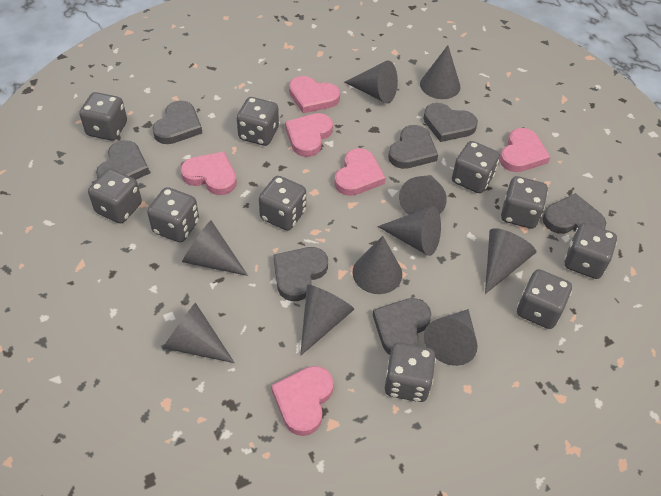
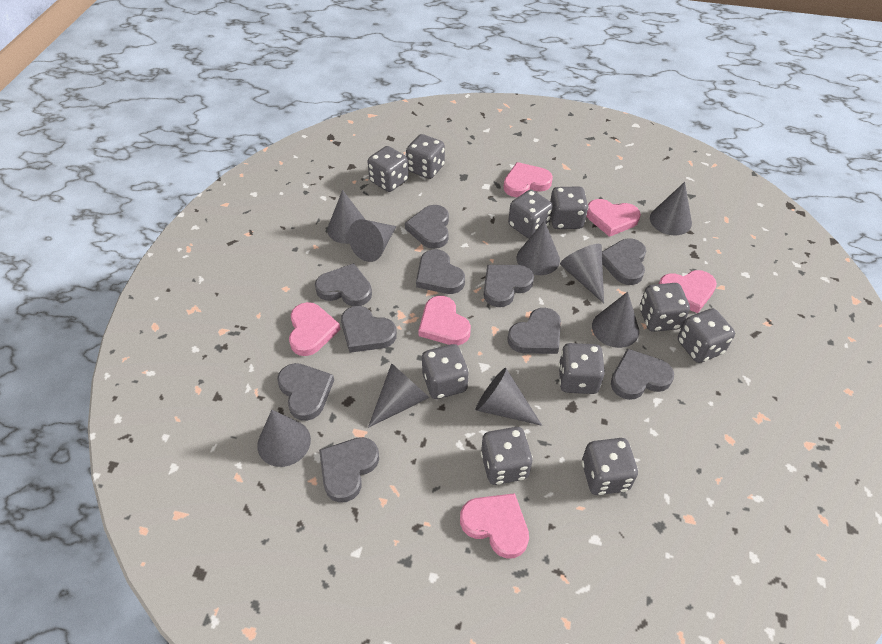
grey cone: [163,302,235,363] [182,220,248,276] [300,285,354,356] [345,60,398,104] [353,236,402,294] [377,206,441,256] [399,175,447,215] [420,45,460,99] [424,309,478,366] [485,228,536,294] = 10 -> [257,410,311,467] [327,190,366,244] [348,219,396,262] [368,363,430,428] [476,368,542,426] [517,221,560,275] [560,244,604,303] [592,292,639,348] [650,182,692,235] = 9
grey heart: [96,140,150,180] [153,100,202,144] [274,247,328,301] [373,298,431,355] [388,125,438,169] [423,103,478,142] [543,193,606,234] = 7 -> [277,363,334,421] [315,263,372,306] [319,437,379,503] [341,306,397,353] [405,205,449,249] [416,249,465,294] [484,265,534,307] [507,308,561,354] [602,238,646,285] [611,348,674,400] = 10

